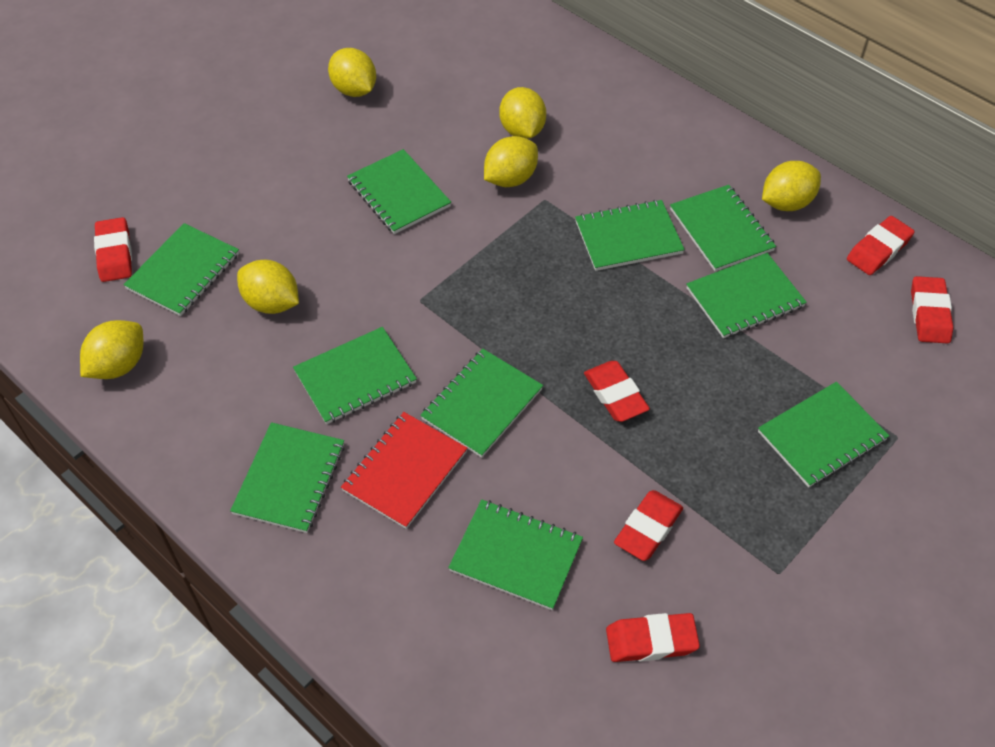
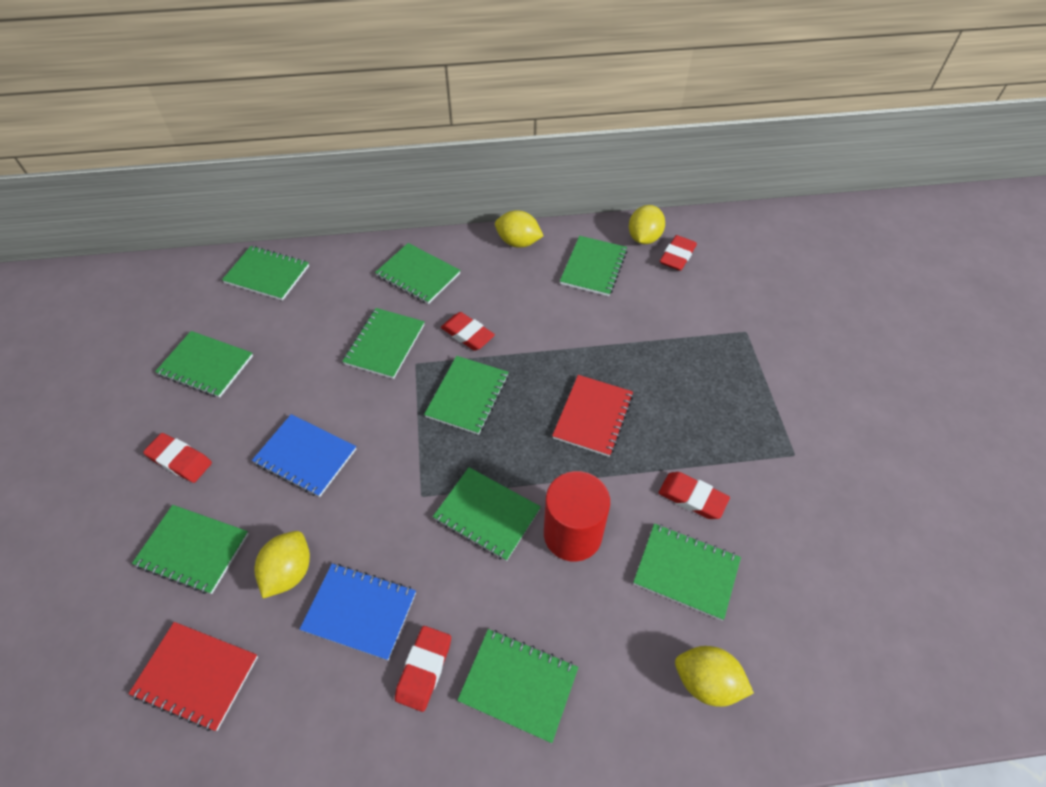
blue notebook: none = 0 -> [252,414,356,497] [300,564,416,660] = 2
red cylinder: none = 0 -> [544,471,610,562] = 1
red eraser: [94,217,132,282] [584,361,650,422] [606,613,700,662] [614,490,683,561] [847,216,915,275] [911,276,953,344] = 6 -> [143,433,212,483] [395,626,451,712] [441,312,495,351] [659,472,730,519] [660,235,697,271] = 5
red notebook: [341,412,468,529] = 1 -> [129,622,258,731] [552,375,633,457] = 2
yellow lemon: [80,320,143,379] [237,260,299,314] [328,48,376,97] [484,136,538,187] [499,87,546,139] [762,161,821,211] = 6 -> [254,531,310,598] [495,210,543,248] [629,205,665,244] [675,646,754,707] = 4

